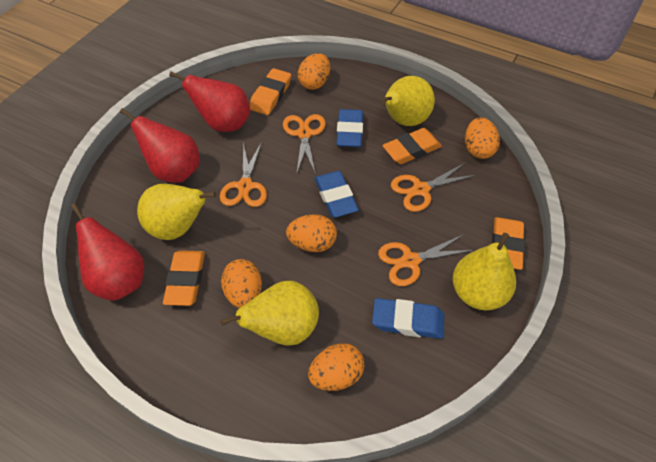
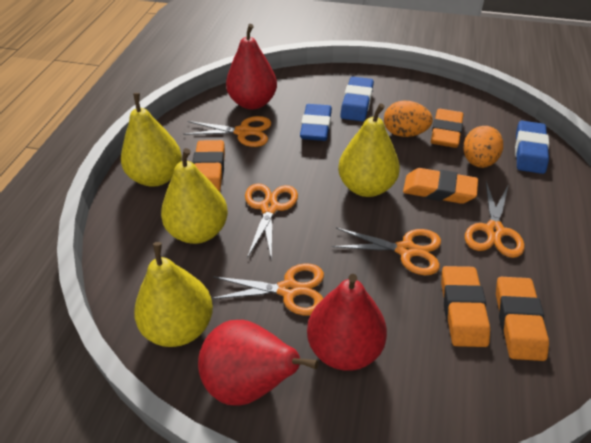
orange egg: [221,259,262,308] [286,214,337,252] [298,53,330,90] [308,343,364,391] [465,117,500,159] = 5 -> [384,101,433,137] [463,126,503,168] = 2
orange eraser: [163,250,205,306] [250,68,291,115] [383,128,442,164] [492,217,525,270] = 4 -> [192,140,225,192] [403,168,478,204] [431,109,464,148] [441,266,490,347] [496,277,549,361] = 5
orange scissors: [220,142,267,207] [283,114,326,175] [378,234,474,286] [391,163,476,212] = 4 -> [183,116,271,147] [211,264,324,315] [245,184,298,261] [332,228,441,275] [465,182,524,258] = 5

